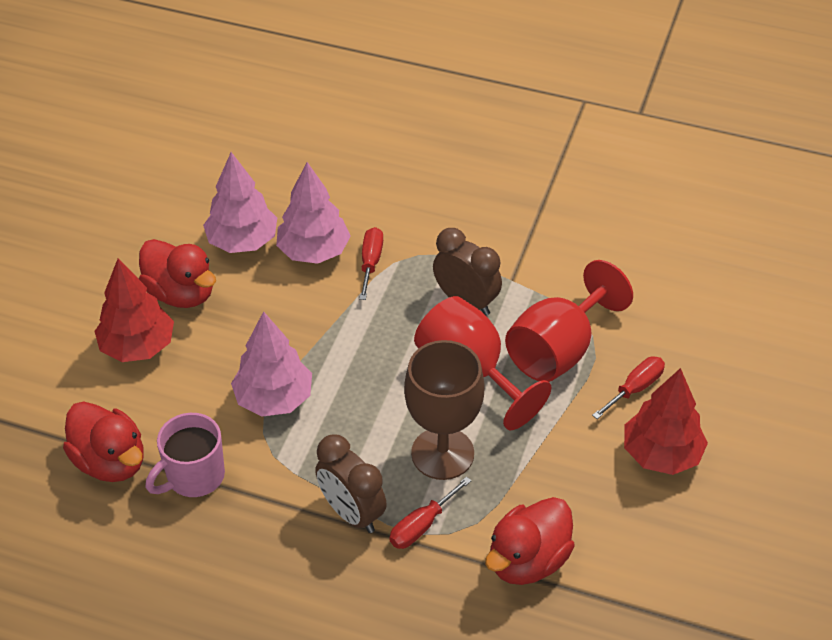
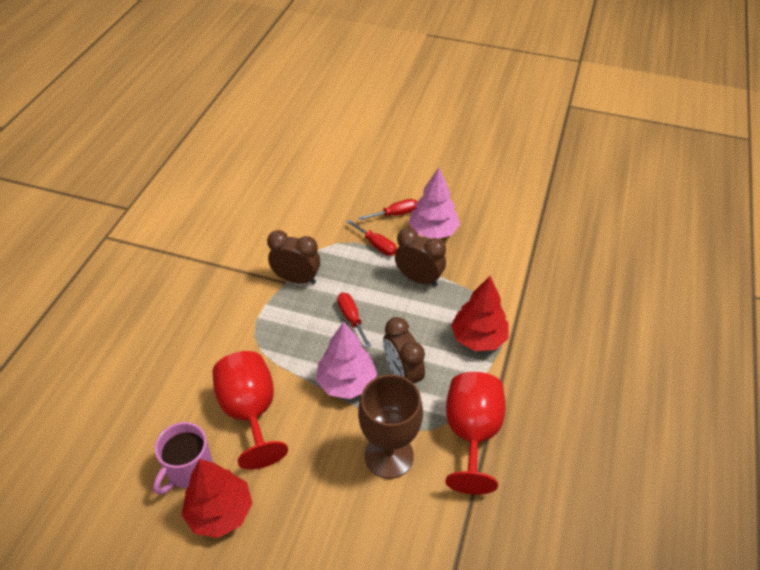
brown clock: [315,434,387,533] [433,228,502,316] = 2 -> [267,230,320,284] [383,317,425,383] [395,228,446,287] = 3
pink tree: [203,152,277,253] [231,311,312,417] [276,162,351,264] = 3 -> [316,322,377,399] [409,168,460,239] = 2
red duck: [63,402,144,482] [139,239,216,308] [485,497,575,585] = 3 -> none = 0

